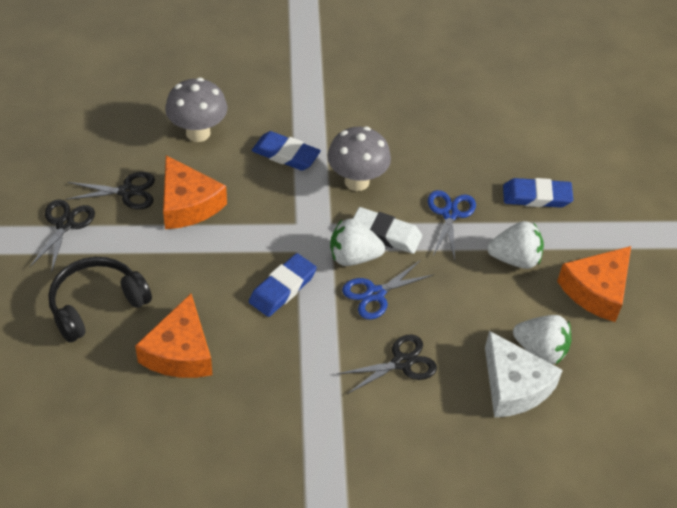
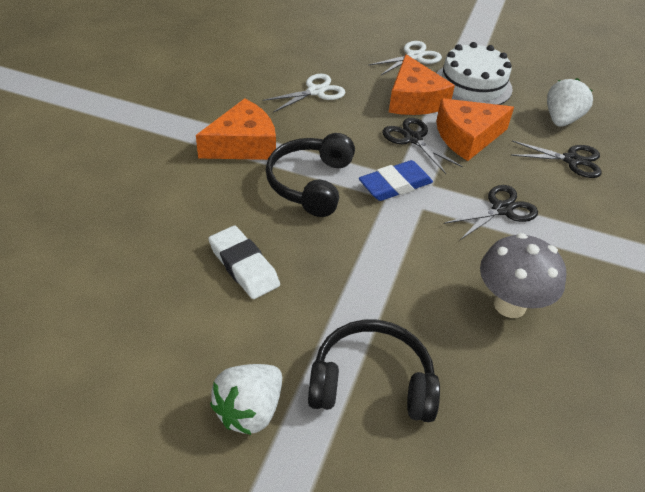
black headphones: [48,257,152,342] = 1 -> [266,133,355,217] [308,320,440,422] = 2
blue eraser: [249,253,317,317] [252,131,321,170] [503,178,573,208] = 3 -> [359,160,433,201] = 1
blue scissors: [342,260,433,320] [428,190,476,260] = 2 -> none = 0
grey mushroom: [165,78,227,142] [327,126,391,191] = 2 -> [480,233,566,318] = 1
white cake: none = 0 -> [437,42,513,105] = 1
white cheese: [485,331,563,418] = 1 -> none = 0
white scissors: none = 0 -> [262,74,346,112] [369,41,442,75] = 2
white strawberry: [330,219,385,266] [487,221,544,269] [513,315,571,364] = 3 -> [210,364,282,435] [547,78,593,127] = 2

